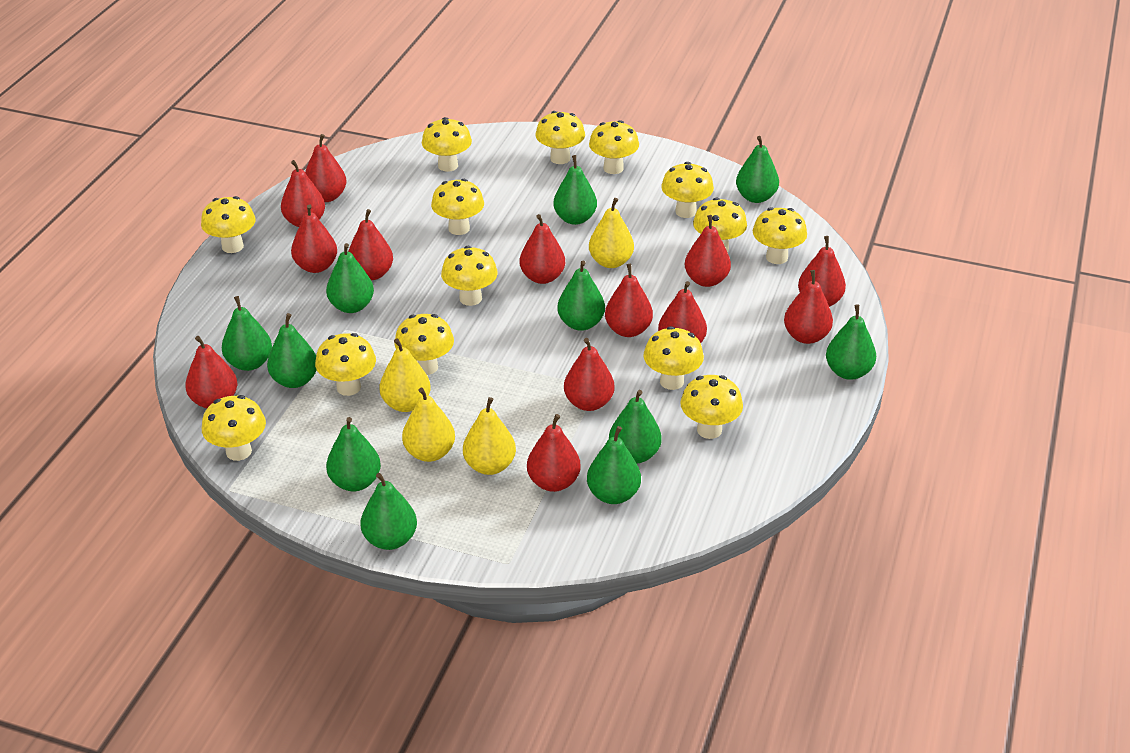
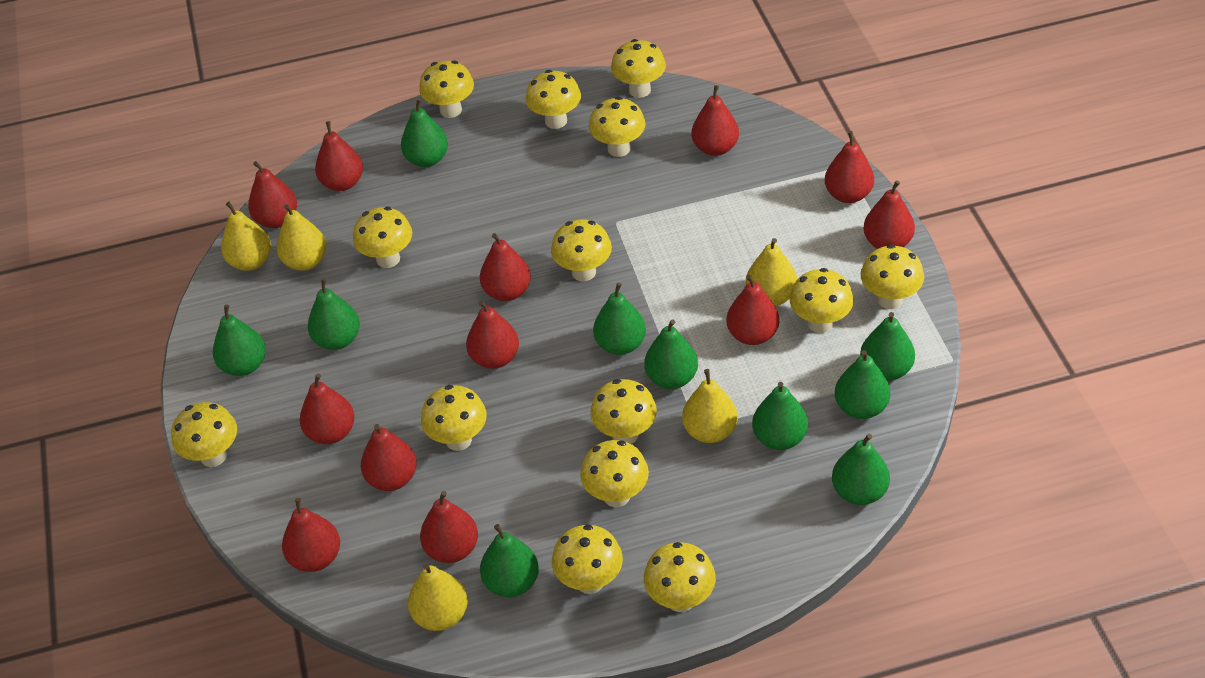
green pear: [222,296,272,371] [267,313,316,388] [326,243,374,313] [326,417,381,491] [361,473,417,550] [553,155,597,225] [557,260,605,331] [587,426,641,504] [609,390,662,464] [736,136,779,203] [826,304,876,380] = 11 -> [213,305,266,376] [308,278,360,350] [401,98,448,167] [480,524,539,597] [593,283,646,355] [644,319,698,389] [752,382,808,450] [832,434,890,505] [835,350,890,419] [860,312,915,381] = 10
red pear: [185,336,237,408] [281,160,325,227] [291,204,337,273] [305,134,346,202] [348,209,393,280] [519,214,565,284] [527,414,581,492] [564,338,615,411] [605,264,653,337] [658,281,707,343] [685,215,731,287] [784,270,833,344] [798,236,846,307] = 13 -> [248,161,297,228] [282,498,340,572] [300,374,355,444] [315,121,363,191] [361,424,417,491] [420,491,478,563] [466,300,519,369] [480,233,531,301] [692,85,739,156] [726,275,779,345] [825,131,874,203] [863,180,915,249] = 12
yellow pear: [380,338,431,412] [402,387,455,462] [463,397,516,475] [589,198,634,268] = 4 -> [221,202,271,271] [277,204,327,271] [408,564,468,631] [682,369,737,443] [746,238,797,306] = 5

